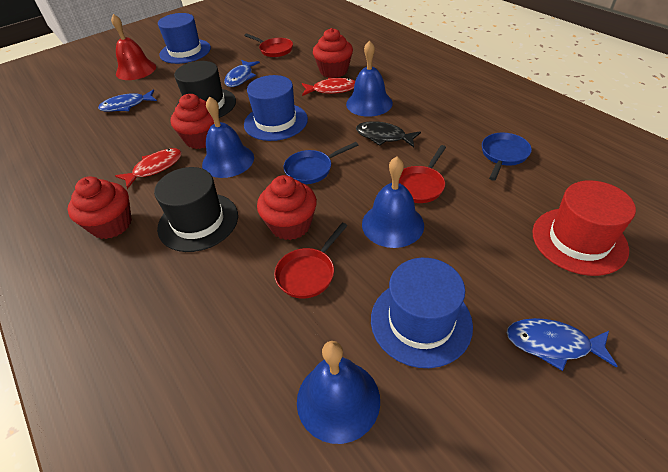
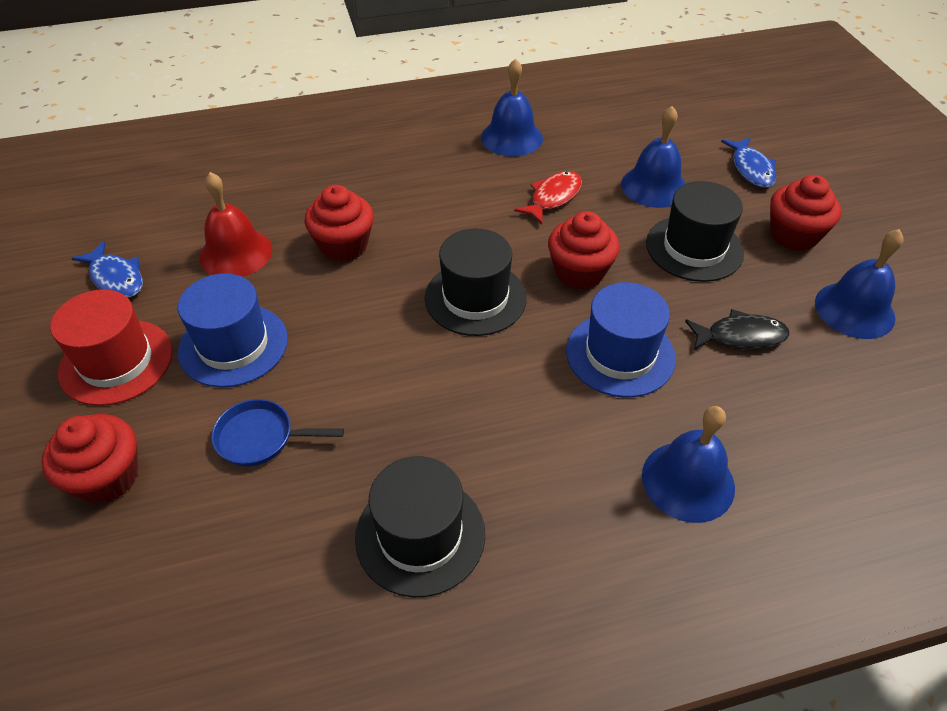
black hat: [154,167,238,252] [174,61,236,118] = 2 -> [355,456,485,597] [425,229,527,336] [646,181,744,282] = 3
blue fish: [98,90,157,112] [224,60,260,87] [507,318,618,371] = 3 -> [71,241,143,298] [721,137,776,188] = 2
blue hat: [158,13,211,64] [244,75,308,141] [371,258,473,368] = 3 -> [178,273,288,387] [566,282,676,398] = 2
blue pan: [284,142,358,184] [482,133,532,181] = 2 -> [212,399,344,467] = 1
red fish: [115,148,182,189] [302,77,355,96] = 2 -> [514,171,582,224] = 1
red pan: [244,34,293,57] [274,223,347,299] [399,145,446,203] = 3 -> none = 0

